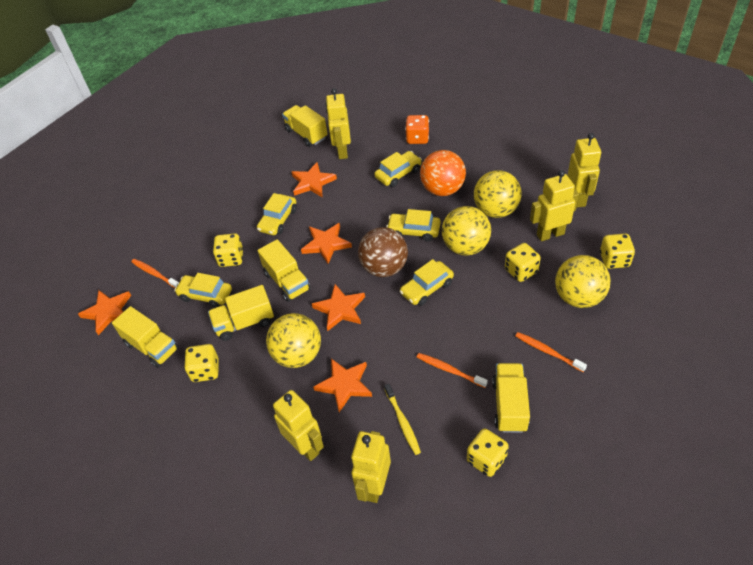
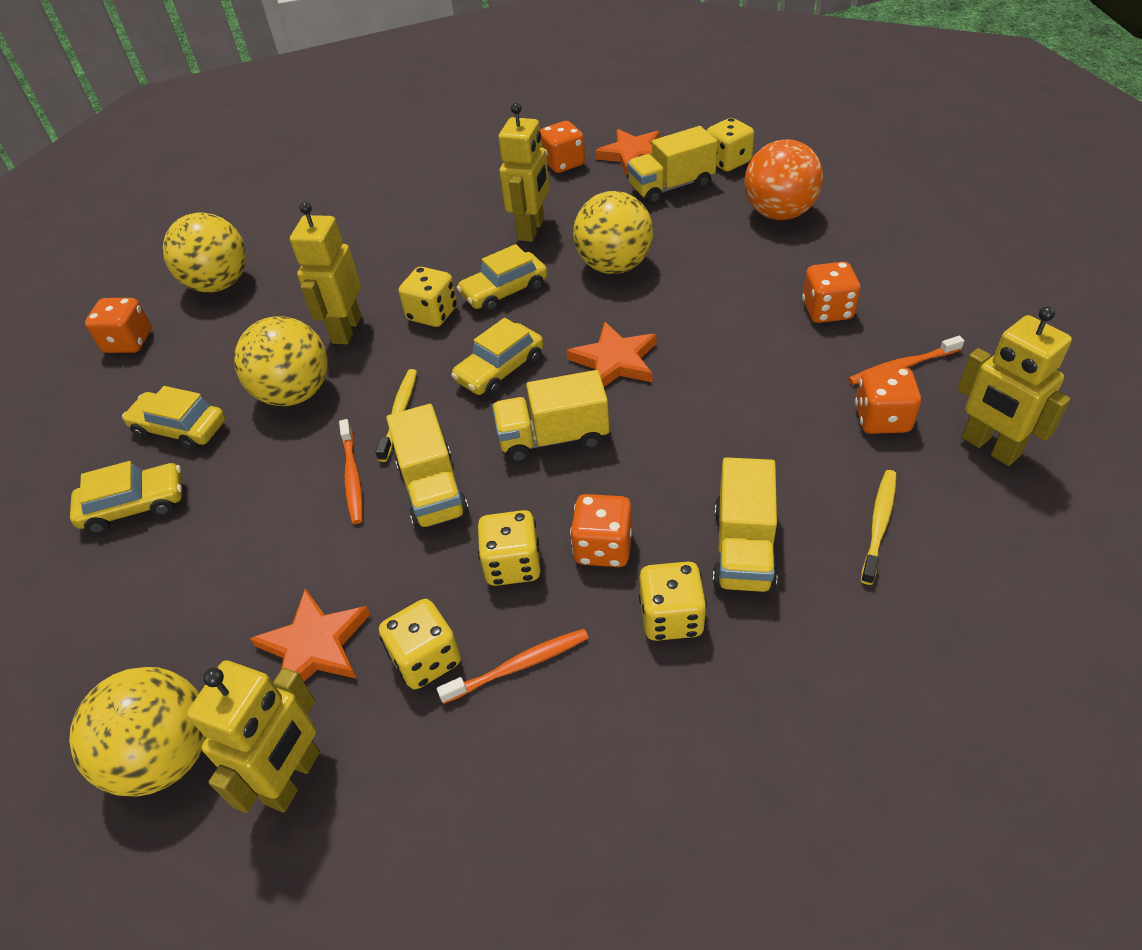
brown ball: [358,227,408,277] = 1 -> none = 0
orange dice: [405,115,429,144] = 1 -> [85,298,152,353] [540,121,585,173] [570,494,632,567] [802,262,861,323] [855,367,921,434] = 5
orange star: [78,290,131,335] [291,162,337,197] [301,223,352,264] [312,284,365,331] [313,359,372,412] = 5 -> [250,589,370,681] [566,322,656,387] [595,129,660,175] = 3
yellow car: [174,273,232,308] [257,193,297,235] [374,151,422,187] [386,209,441,242] [399,259,454,306] = 5 -> [70,461,182,534] [122,386,226,451] [451,318,544,396] [457,244,548,312] = 4
yellow robot: [273,390,324,461] [326,88,351,159] [351,431,391,503] [530,170,579,241] [568,133,601,207] = 5 -> [187,660,320,813] [290,202,361,344] [498,103,549,242] [957,306,1072,466] = 4
yellow toothbrush: [384,384,421,455] = 1 -> [375,369,417,462] [861,470,896,585] = 2
yellow truck: [112,306,179,368] [208,285,274,341] [258,239,311,302] [282,105,328,147] [492,363,530,433] = 5 -> [386,404,469,530] [492,370,609,463] [627,126,717,205] [712,457,777,593] = 4

